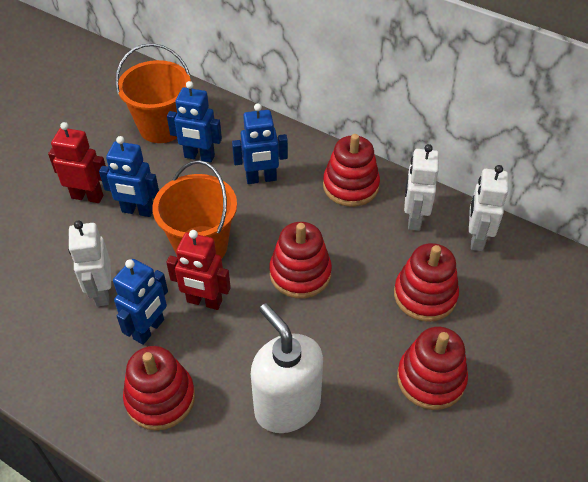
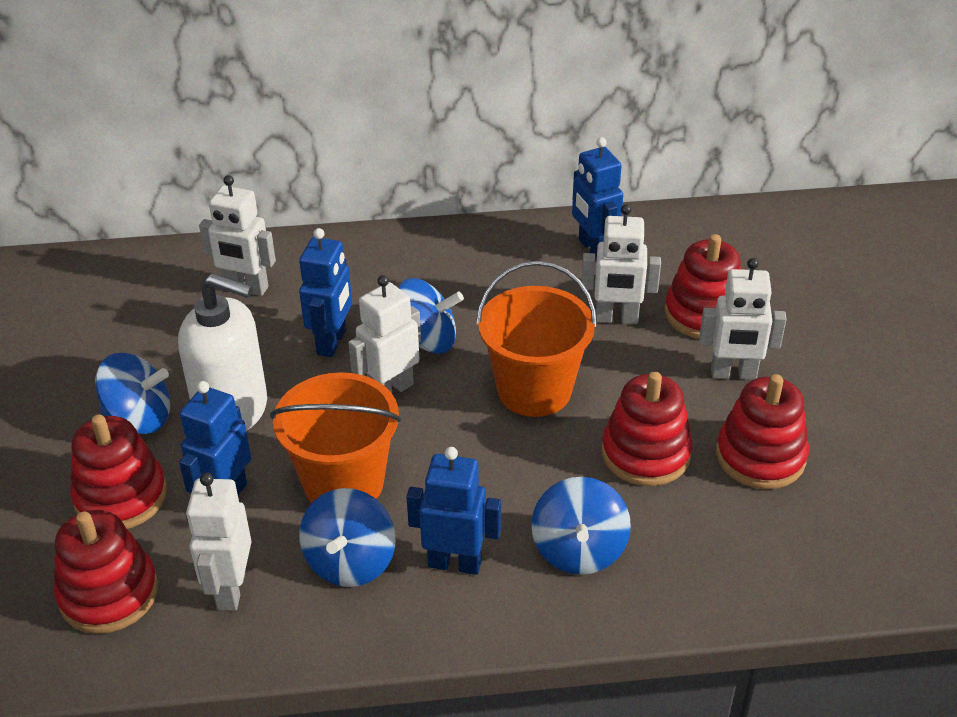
blue spinning top: none = 0 -> [95,353,170,434] [299,488,395,587] [399,278,464,354] [531,477,631,575] = 4
red robot: [48,122,106,203] [166,230,231,310] = 2 -> none = 0
white robot: [68,220,111,307] [404,144,439,231] [469,165,508,251] = 3 -> [186,473,252,611] [199,175,276,296] [348,275,421,393] [581,204,661,324] [699,258,787,380] = 5

